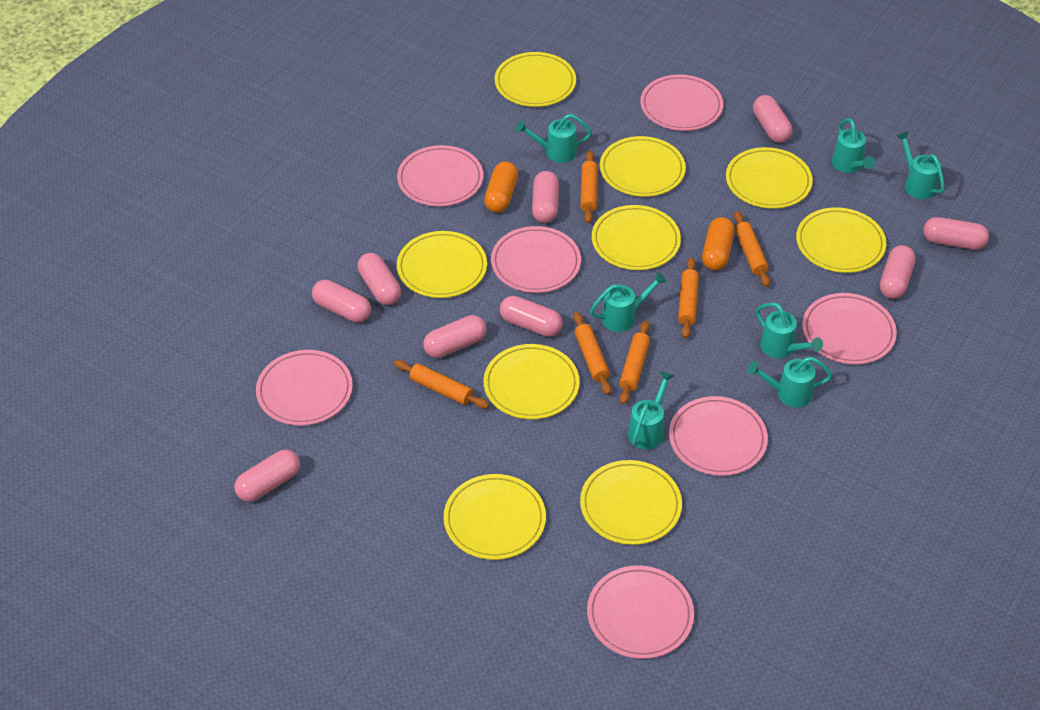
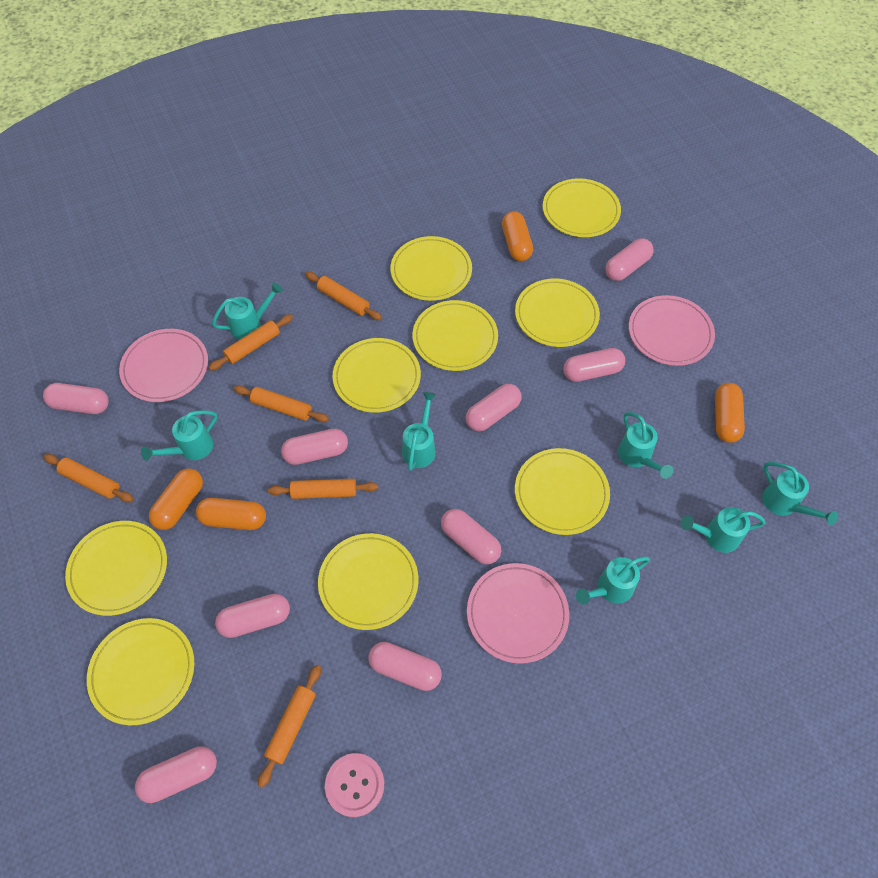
orange capsule: [484,162,518,213] [702,217,735,271] = 2 -> [149,468,203,530] [196,498,266,530] [502,211,533,261] [715,383,745,443] = 4
pink button: none = 0 -> [325,753,384,817] = 1
pink plate: [256,350,353,426] [397,145,483,206] [491,226,581,293] [587,566,694,659] [640,74,723,131] [669,396,768,476] [802,293,897,365] = 7 -> [119,329,208,402] [467,563,569,664] [629,295,715,366] = 3

